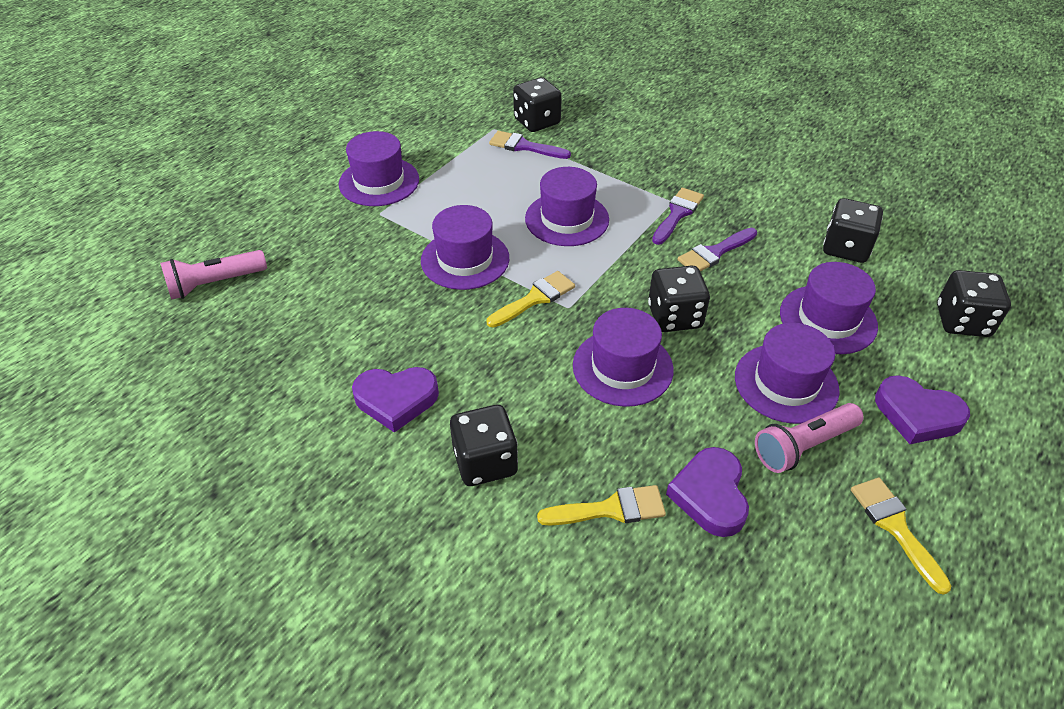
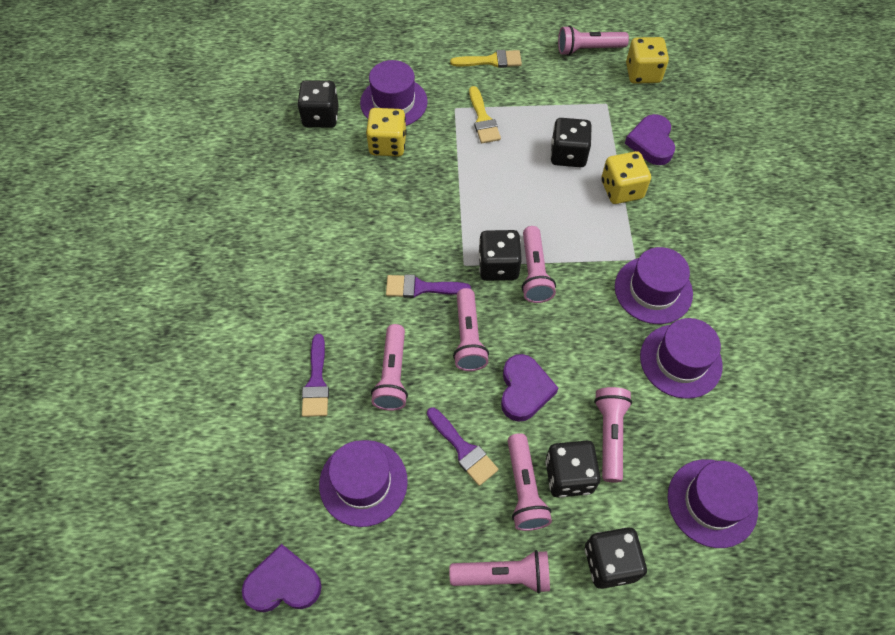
pink flashlight: [160,250,267,300] [755,403,864,473] = 2 -> [371,324,408,411] [449,550,550,594] [453,288,489,371] [508,433,552,531] [522,226,556,303] [558,26,629,56] [594,387,632,483] = 7
purple hat: [339,131,419,206] [421,205,509,290] [525,167,609,246] [573,308,674,407] [735,323,840,424] [780,262,878,354] = 6 -> [319,440,408,527] [360,60,428,126] [615,247,693,324] [640,318,723,399] [668,459,758,548] = 5
yellow brush: [487,271,575,328] [537,485,666,526] [851,478,951,595] = 3 -> [450,50,522,68] [469,86,501,143] = 2
yellow dice: none = 0 -> [366,108,407,156] [601,151,651,204] [626,37,669,84] = 3

